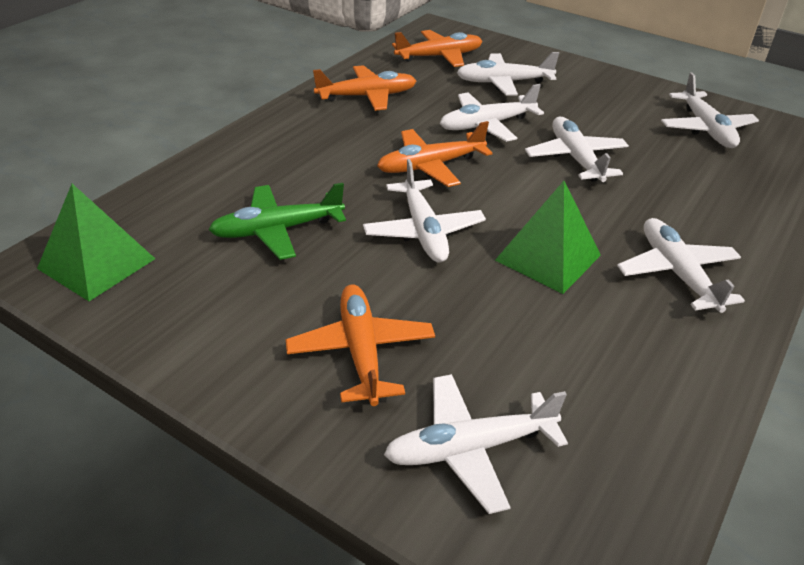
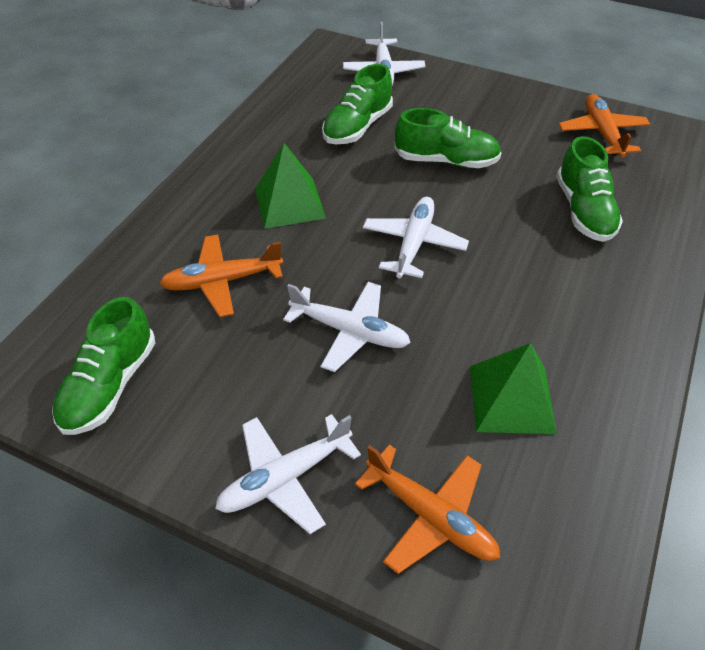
green plane: [208,183,346,260] = 1 -> none = 0
green shoe: none = 0 -> [52,297,155,435] [322,64,393,144] [394,108,501,168] [556,136,623,242] = 4
orange plane: [286,284,435,406] [313,65,416,111] [377,121,492,187] [392,30,482,67] = 4 -> [159,235,283,317] [355,444,500,574] [559,94,650,157] = 3
white plane: [363,159,486,262] [384,374,568,514] [440,84,544,142] [456,52,559,96] [525,117,629,182] [617,218,745,313] [661,72,759,148] = 7 -> [215,414,361,534] [283,282,411,372] [343,22,425,85] [363,197,469,278] = 4

